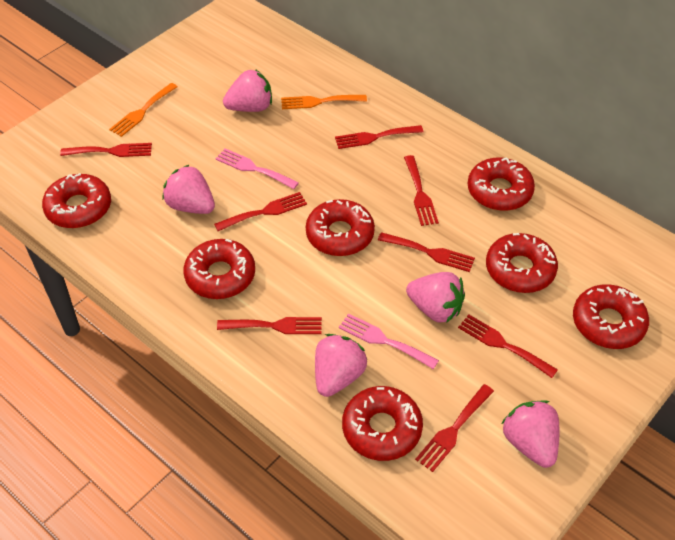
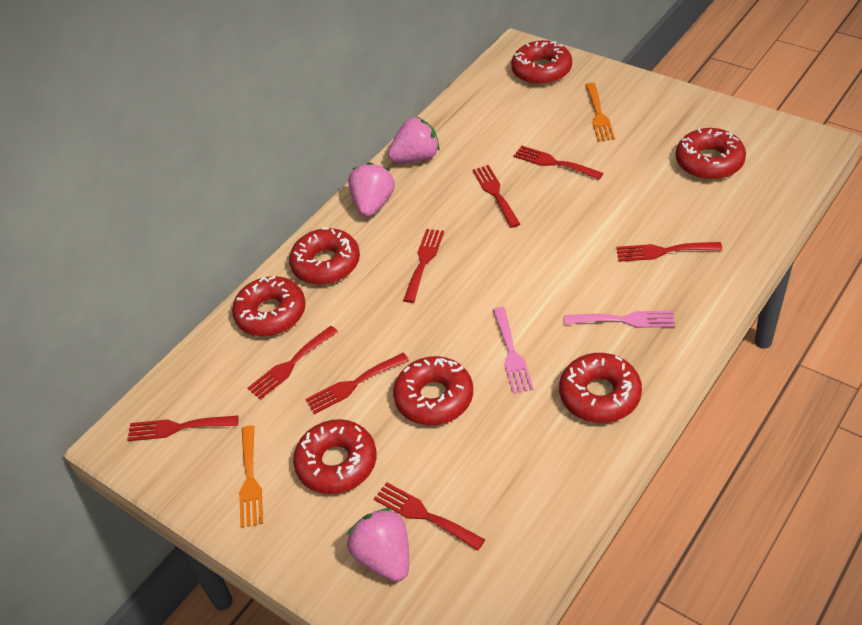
pink strawberry: [163,165,215,214] [223,69,272,112] [315,334,367,397] [406,272,465,323] [502,400,559,468] = 5 -> [347,508,409,582] [348,162,395,217] [388,117,440,163] = 3

